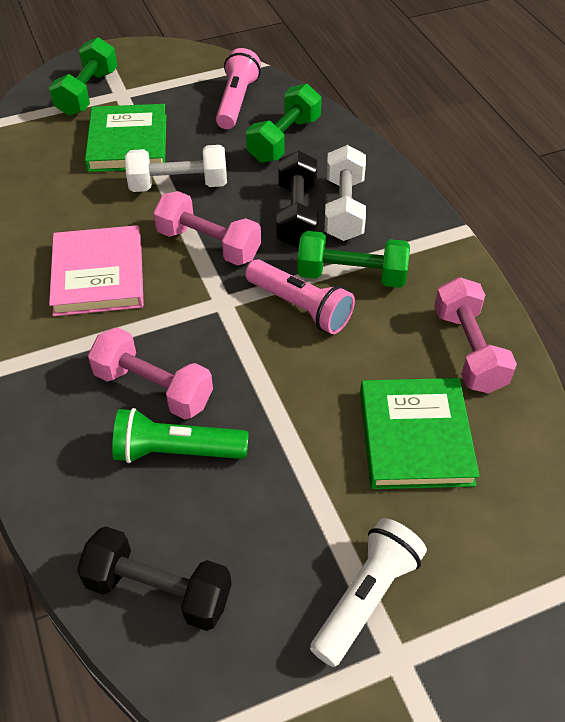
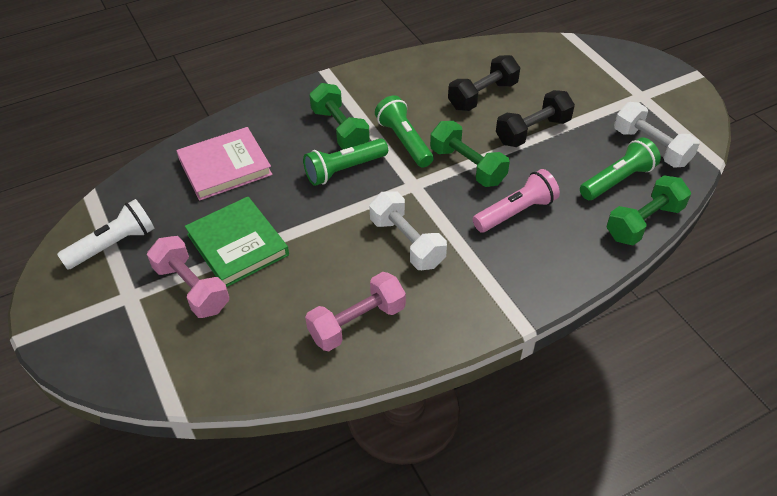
green book: [85,104,167,172] [360,378,480,489] = 2 -> [185,197,289,287] = 1
green flashlight: [112,408,249,463] = 1 -> [303,138,388,186] [375,95,433,168] [580,137,661,200] = 3
pink dumbbell: [88,327,213,419] [153,191,261,266] [434,277,517,393] = 3 -> [147,236,229,318] [305,272,406,351] = 2
pink flashlight: [216,48,261,129] [245,259,355,334] = 2 -> [473,169,560,232] = 1

